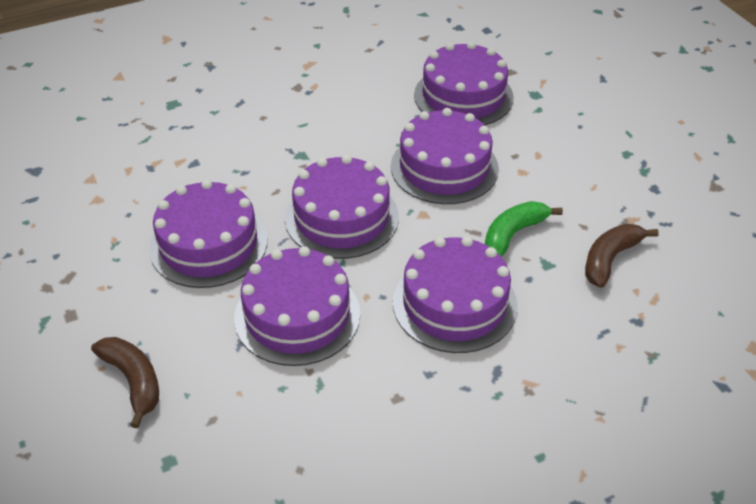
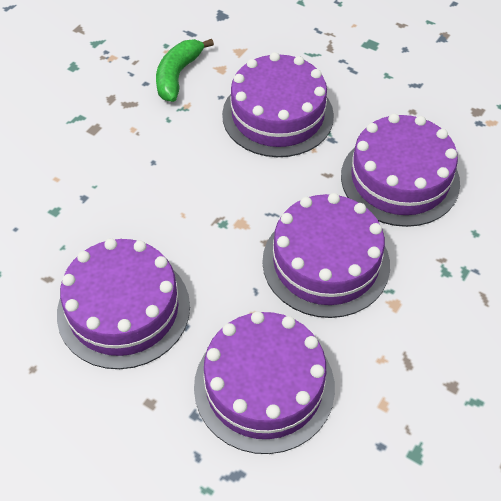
brown banana: [91,337,159,428] [585,224,659,288] = 2 -> none = 0
purple cake: [149,180,267,288] [234,246,360,366] [285,155,399,259] [391,108,499,204] [393,236,518,353] [414,42,513,125] = 6 -> [57,238,190,369] [194,311,335,454] [222,52,334,157] [262,193,390,318] [341,113,460,227] = 5

